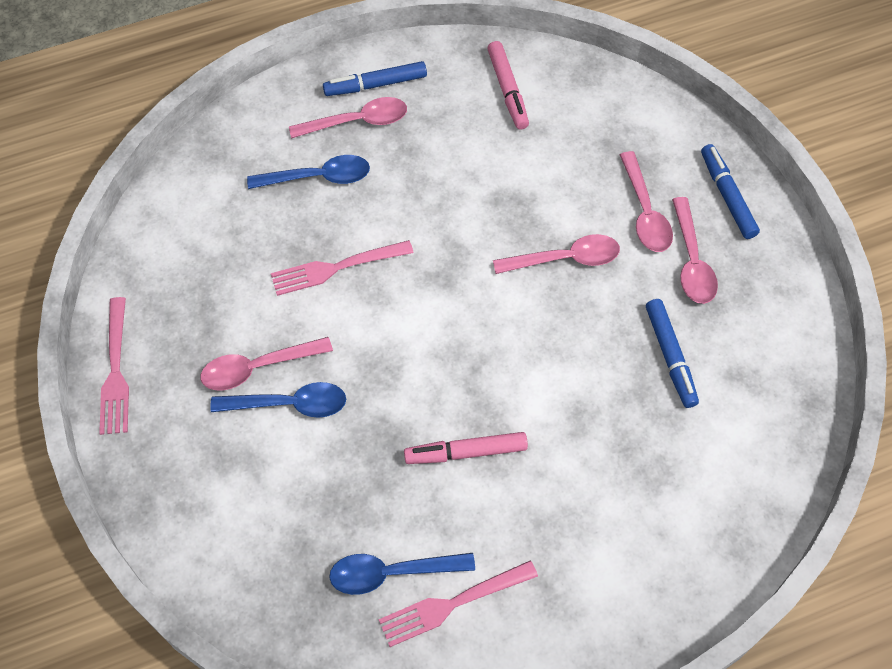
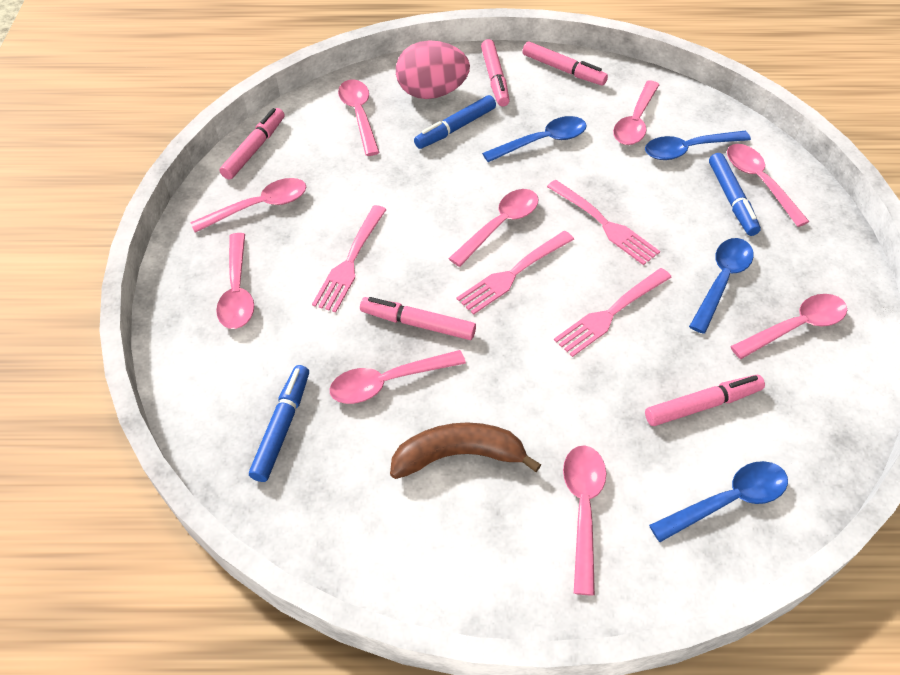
blue spoon: [210,382,346,418] [247,155,370,189] [329,553,475,595] = 3 -> [482,116,587,162] [645,131,751,160] [649,461,788,542] [689,238,754,334] = 4
brown banana: none = 0 -> [390,422,541,479] = 1
pink egg: none = 0 -> [396,40,470,99] = 1
pink fork: [99,297,129,435] [271,240,414,296] [379,560,538,647] = 3 -> [312,205,387,312] [456,231,574,315] [547,180,660,265] [554,268,672,357] = 4
pink marker: [404,432,528,464] [487,41,529,130] = 2 -> [220,108,284,180] [360,297,476,340] [481,39,510,107] [522,41,608,85] [645,375,765,426] = 5
pink spoon: [200,337,333,390] [289,97,407,139] [493,234,620,274] [620,151,673,252] [672,197,718,304] = 5 -> [190,178,306,233] [216,233,254,329] [330,350,466,404] [338,79,380,156] [448,189,539,267] [563,445,606,596] [613,80,659,145] [727,144,810,227] [730,294,847,359] = 9

